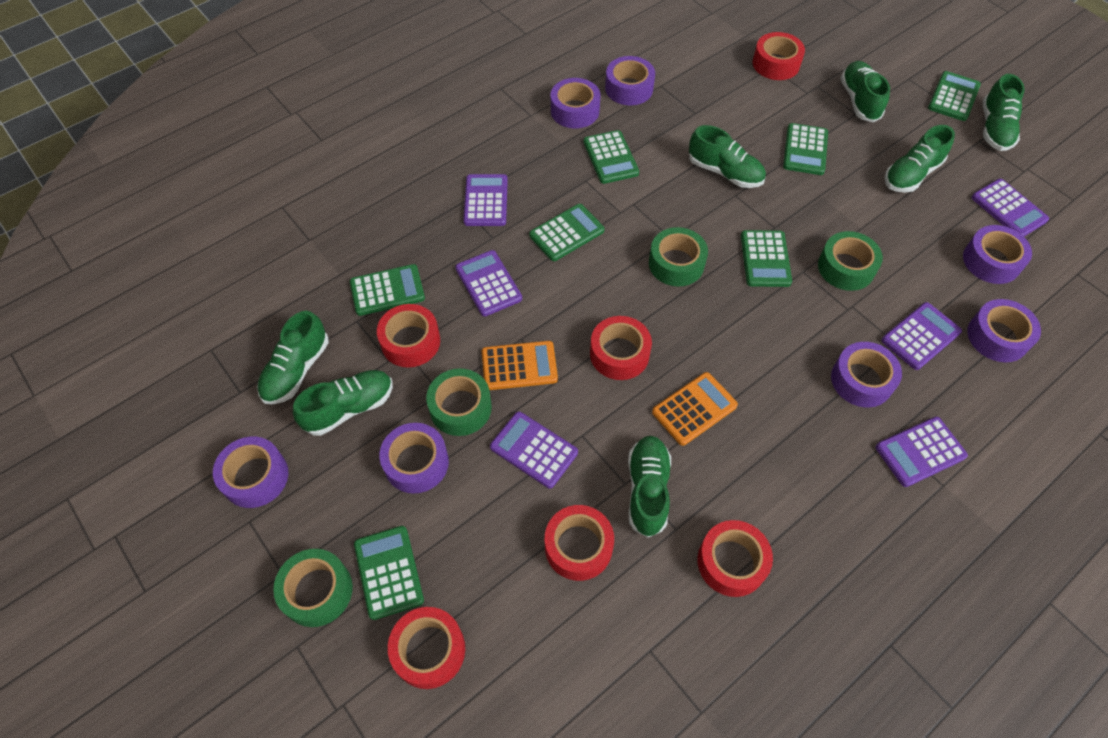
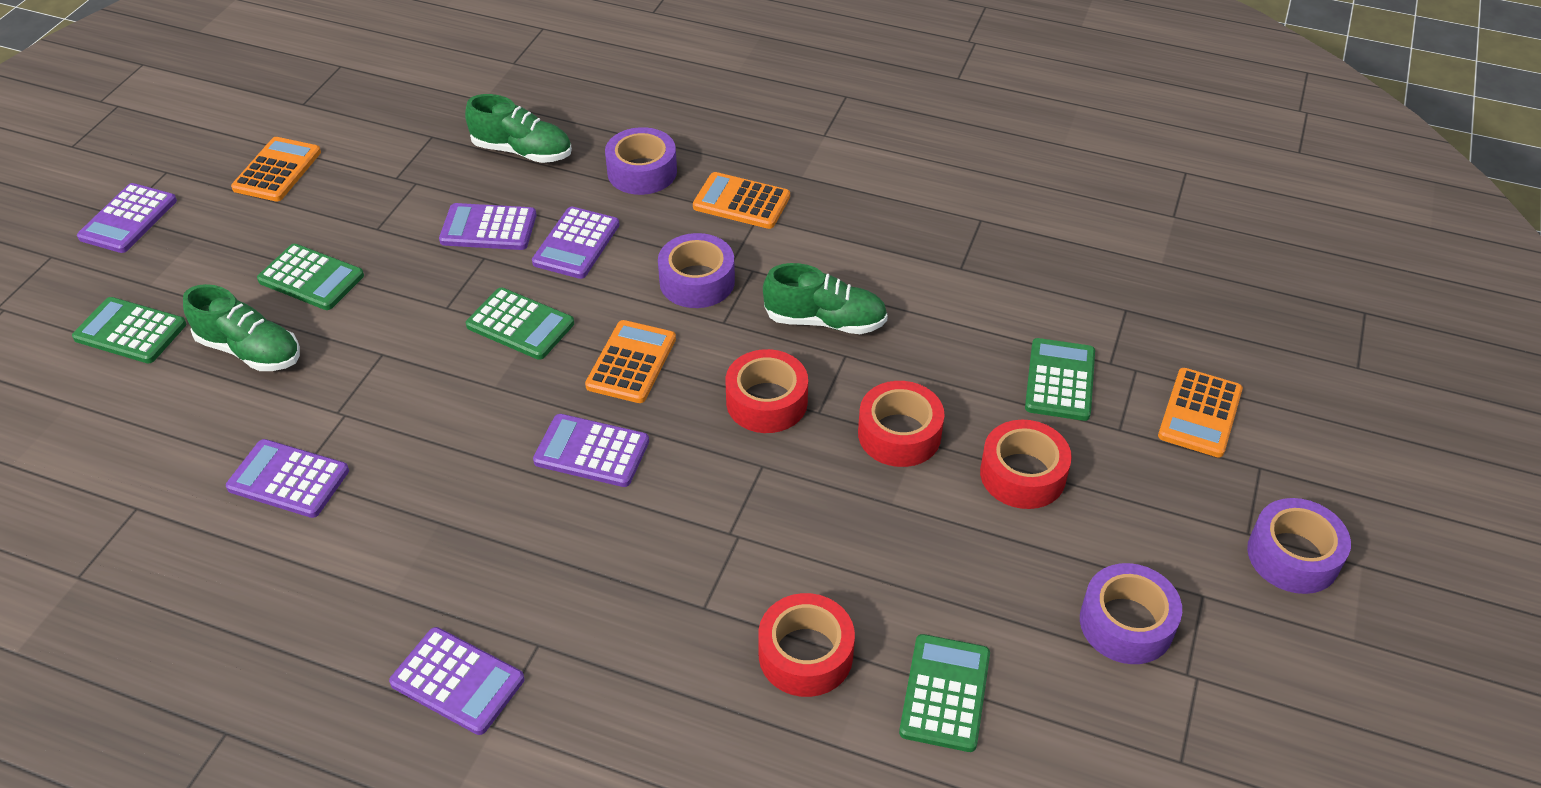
green calculator: [350,264,425,316] [354,526,424,620] [529,204,605,261] [584,130,639,184] [741,230,792,287] [783,123,828,175] [928,71,981,121] = 7 -> [72,297,186,363] [257,244,364,310] [466,288,574,360] [899,634,990,752] [1025,338,1095,421] = 5
green shoe: [257,311,329,405] [293,370,393,436] [628,436,671,538] [689,125,766,188] [841,61,890,122] [884,125,955,192] [983,74,1025,151] = 7 -> [183,284,300,371] [465,94,572,163] [763,263,888,334] = 3
green tape: [273,549,353,627] [426,369,492,436] [649,227,708,287] [818,231,883,291] = 4 -> none = 0
orange calculator: [482,341,558,390] [652,372,738,446] = 2 -> [231,137,321,201] [585,320,676,403] [693,172,790,229] [1158,368,1243,458] = 4
purple tape: [213,437,288,508] [379,423,449,494] [551,78,601,128] [605,56,655,105] [831,342,902,407] [963,225,1032,284] [967,299,1041,362] = 7 -> [605,127,677,195] [658,233,735,308] [1080,563,1182,664] [1247,498,1351,594] = 4
red tape: [377,304,440,367] [388,607,465,689] [545,505,614,581] [590,316,652,380] [698,520,773,597] [753,32,805,80] = 6 -> [726,349,808,433] [758,593,855,697] [858,381,944,467] [980,420,1072,509] = 4

